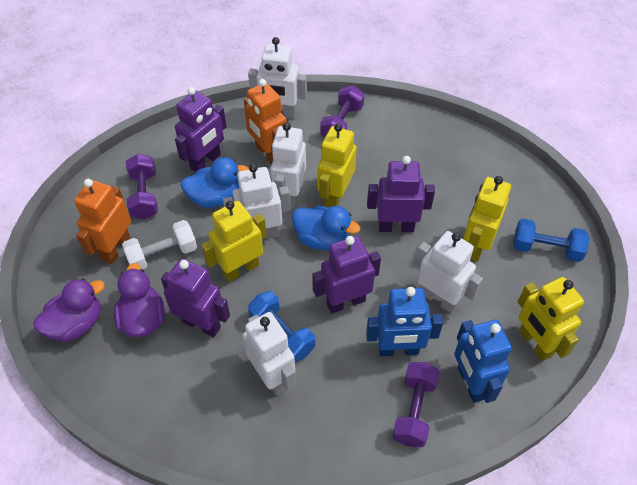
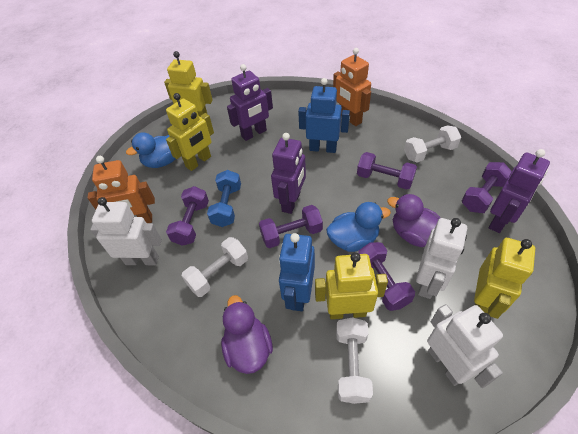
blue dumbbell: [248,291,315,362] [513,219,590,262] = 2 -> [207,170,241,227] = 1
purple dumbbell: [126,154,158,219] [320,85,365,137] [392,362,440,447] = 3 -> [166,186,209,246] [259,205,323,248] [357,152,417,189] [359,242,415,311] [462,162,512,213] = 5
purple robot: [161,258,230,337] [175,87,227,172] [312,236,381,314] [367,156,435,232] = 4 -> [227,64,273,141] [271,133,306,214] [489,149,550,233] = 3
white dumbbell: [122,220,197,270] = 1 -> [181,237,248,297] [336,317,373,404] [404,125,461,163] = 3
white robot: [223,164,290,238] [243,312,296,396] [248,37,307,119] [270,123,306,209] [415,231,483,313] = 5 -> [90,197,162,265] [416,218,467,299] [427,304,503,388] = 3

